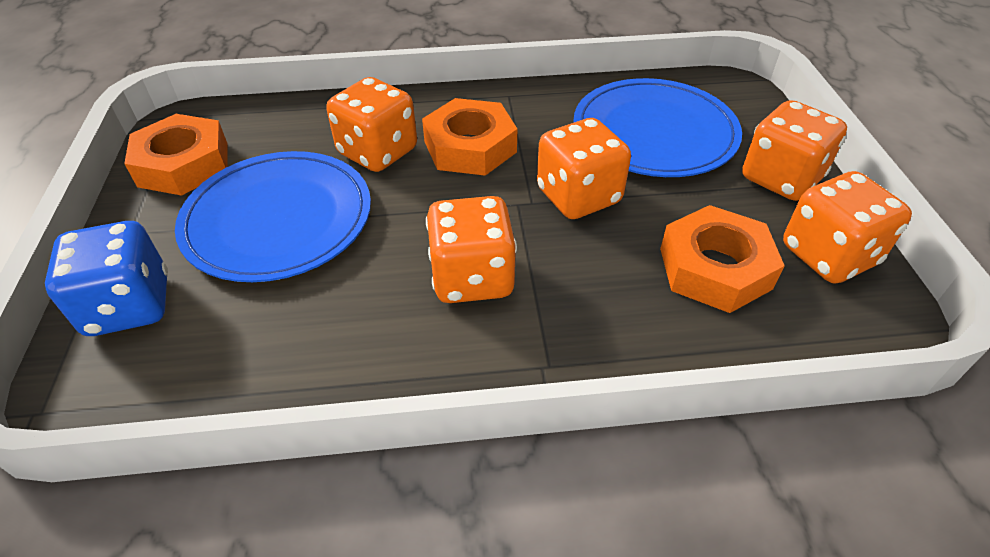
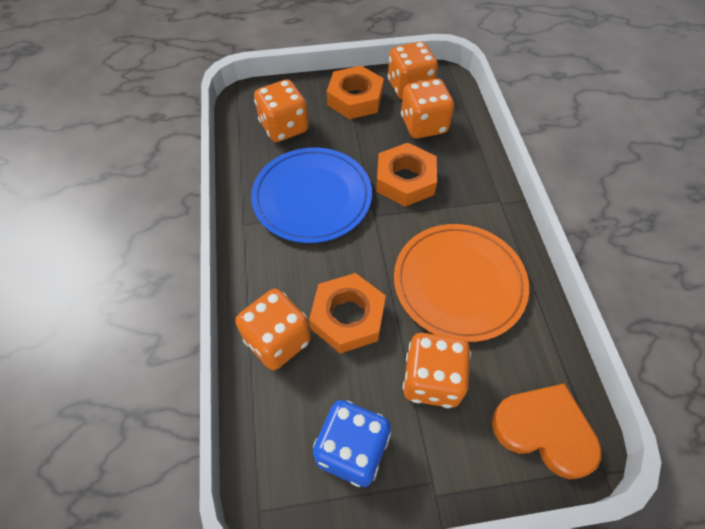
blue plate: [175,151,371,282] [573,78,742,177] = 2 -> [251,148,372,243] = 1
orange heart: none = 0 -> [492,383,602,479] = 1
orange plate: none = 0 -> [394,224,529,342] = 1

